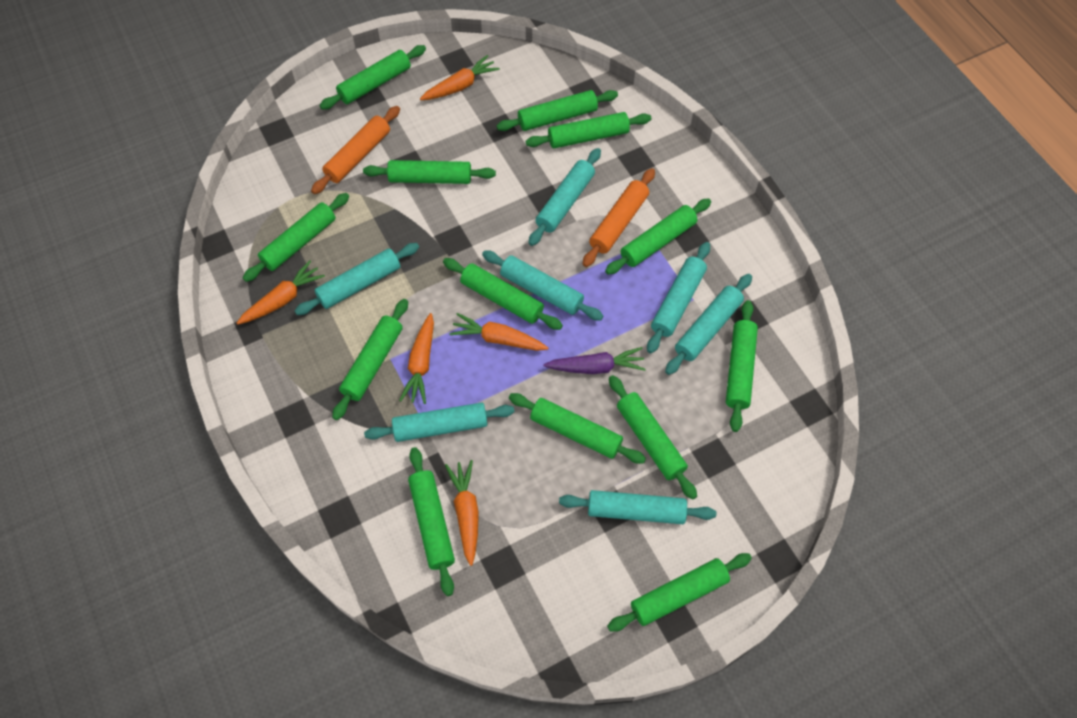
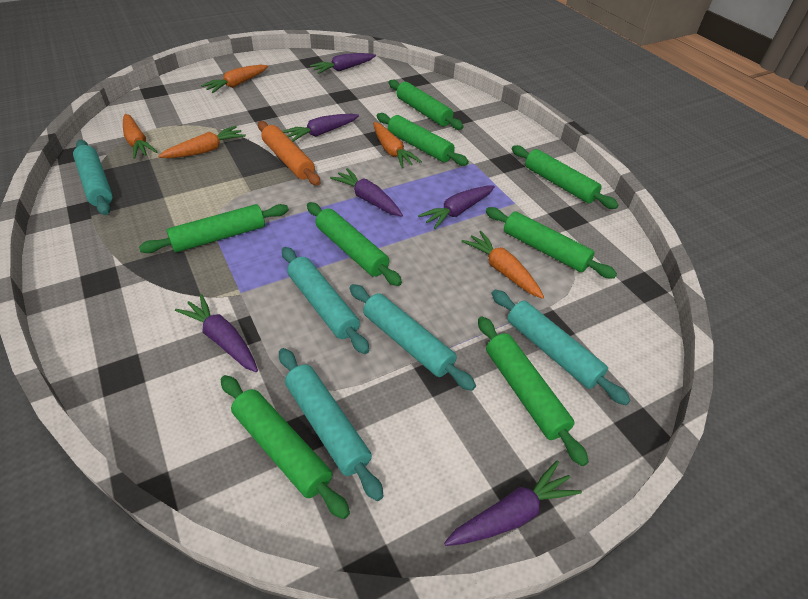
green rolling pin: [243,193,349,282] [320,45,426,110] [332,299,408,420] [363,160,496,184] [408,447,455,596] [443,258,563,330] [496,90,618,131] [509,393,646,464] [526,112,651,148] [605,198,711,275] [607,553,752,632] [609,375,697,500] [726,300,758,432] = 13 -> [139,204,289,253] [221,375,350,519] [307,202,402,286] [377,113,469,166] [389,80,464,130] [478,316,589,466] [486,207,617,279] [512,145,618,209] = 8
orange rolling pin: [311,106,400,194] [583,168,655,267] = 2 -> [258,121,320,186] = 1
purple carrot: [543,347,646,374] = 1 -> [175,294,258,372] [282,114,359,142] [310,53,376,74] [330,168,403,217] [418,186,495,229] [444,460,582,546] = 6
turquoise rolling pin: [295,243,419,315] [364,402,514,442] [482,250,603,321] [528,148,601,246] [559,490,716,524] [647,242,710,354] [665,274,752,375] = 7 -> [73,140,113,215] [279,348,384,501] [282,247,369,354] [349,284,476,391] [491,290,631,405] = 5

